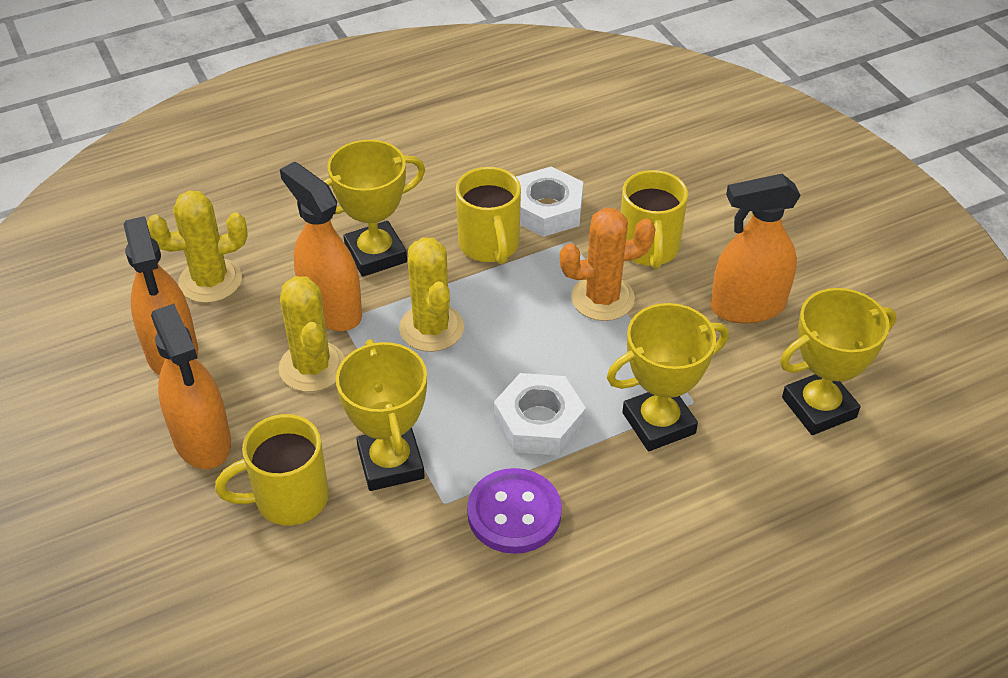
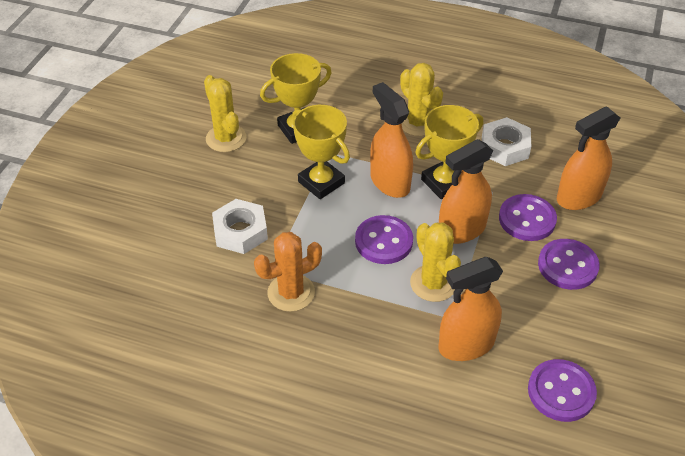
purple button: [467,468,562,554] = 1 -> [355,215,413,264] [499,194,557,241] [528,359,597,422] [538,239,600,290] = 4
yellow mug: [215,414,329,525] [456,167,521,265] [621,170,688,269] = 3 -> none = 0
yellow trophy: [324,140,425,277] [336,339,427,491] [607,303,729,451] [780,288,896,435] = 4 -> [260,53,332,144] [292,105,350,199] [415,105,483,199] = 3

